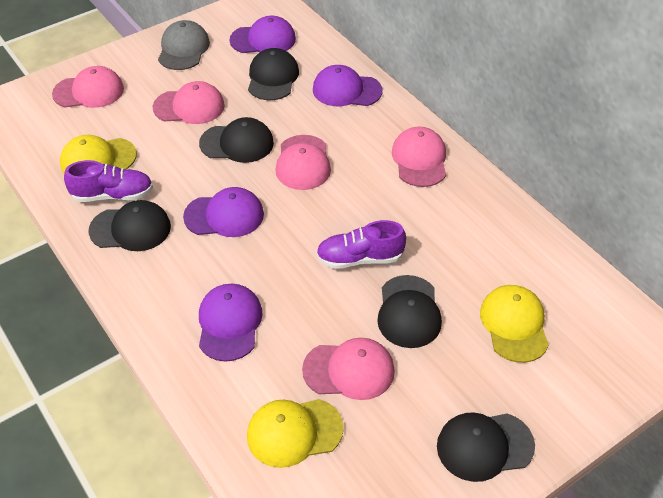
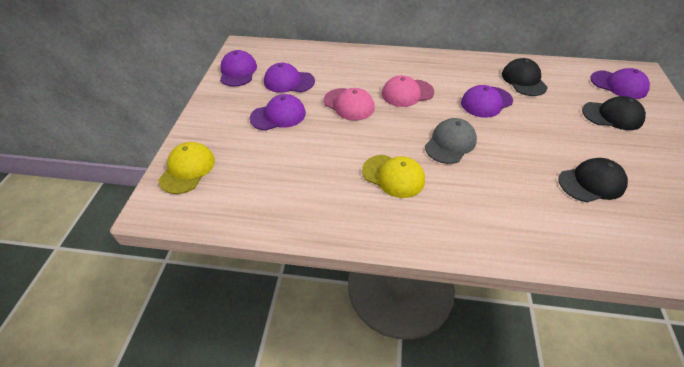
black cap: [89,200,171,251] [199,117,274,163] [248,48,299,100] [377,275,442,348] [437,413,535,482] = 5 -> [502,58,548,96] [558,158,628,202] [582,96,646,130] = 3
pink cap: [52,66,124,108] [153,81,225,124] [275,135,331,190] [302,338,395,400] [392,127,446,187] = 5 -> [323,88,375,121] [382,75,434,107] = 2
purple cap: [183,187,264,237] [199,284,263,362] [229,16,296,53] [313,65,382,106] = 4 -> [220,50,257,87] [250,94,306,131] [264,63,315,93] [461,85,513,118] [590,68,650,99] = 5
purple shoe: [64,160,153,202] [316,220,406,269] = 2 -> none = 0
yellow cap: [60,135,137,173] [247,399,344,468] [480,285,549,363] = 3 -> [158,142,215,194] [362,155,425,198] = 2

